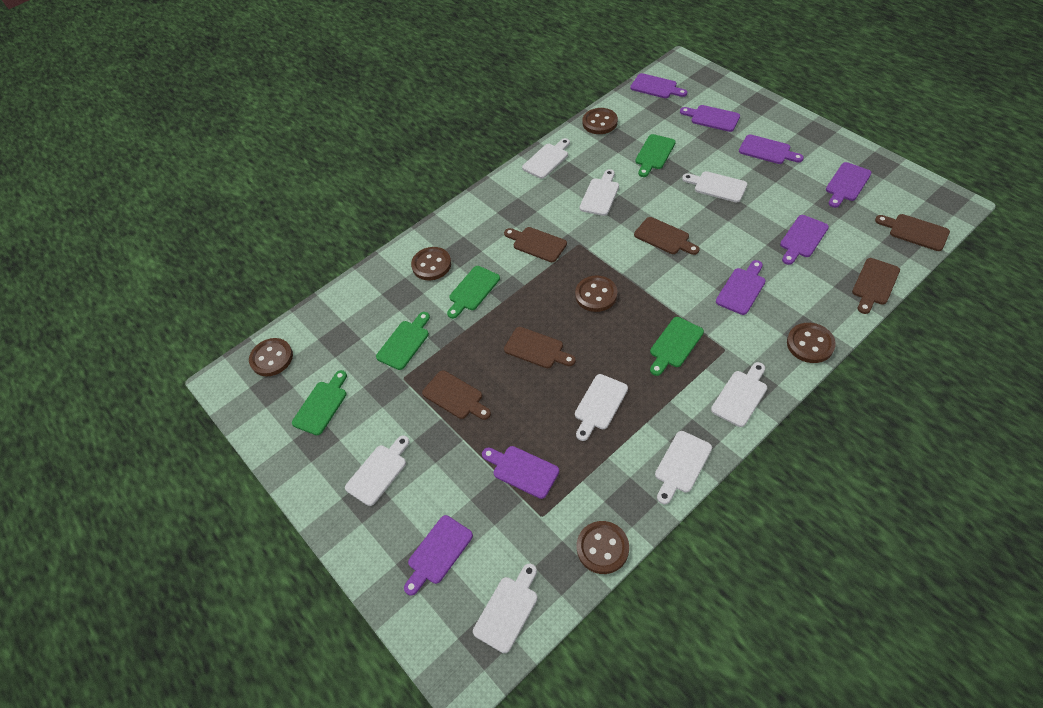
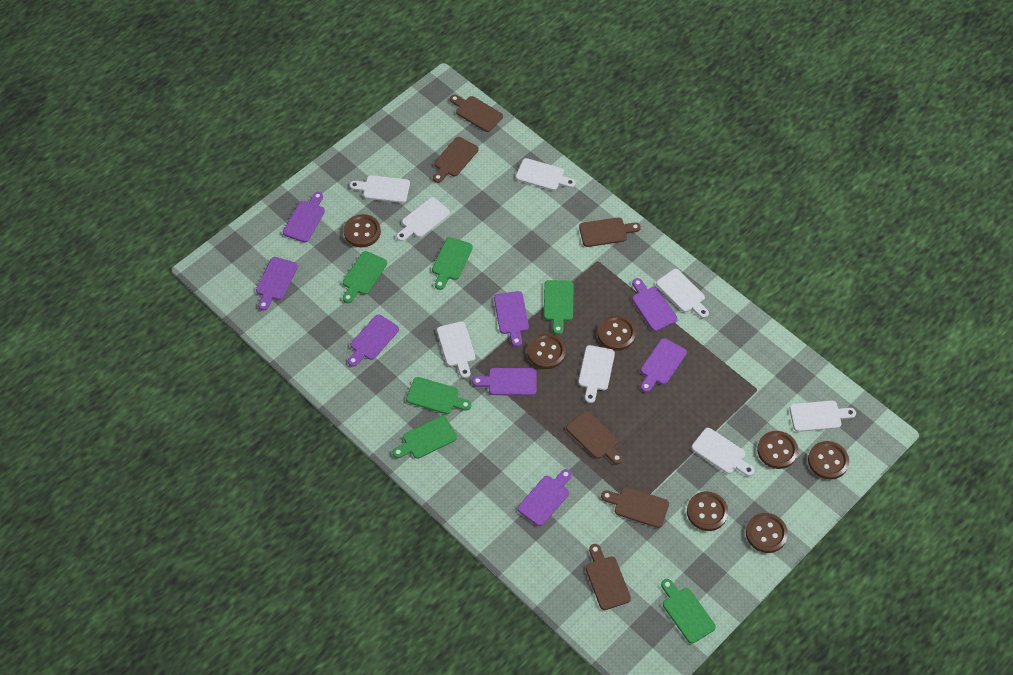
brown button: [249,338,293,376] [411,247,451,280] [575,276,618,312] [577,521,629,574] [582,108,618,134] [787,323,836,363] = 6 -> [344,214,381,247] [527,333,566,369] [598,315,636,351] [687,491,728,531] [746,513,788,553] [757,431,798,469] [808,441,849,480] = 7
green cutting board: [292,370,347,435] [376,312,430,370] [447,266,500,319] [635,134,676,177] [650,317,704,376] = 5 -> [343,251,387,303] [393,416,457,459] [406,377,471,414] [432,237,473,290] [544,280,574,335] [661,579,716,644] = 6

